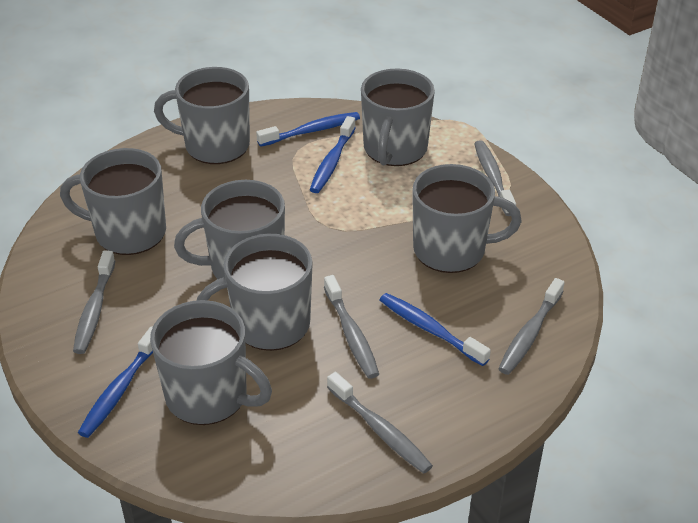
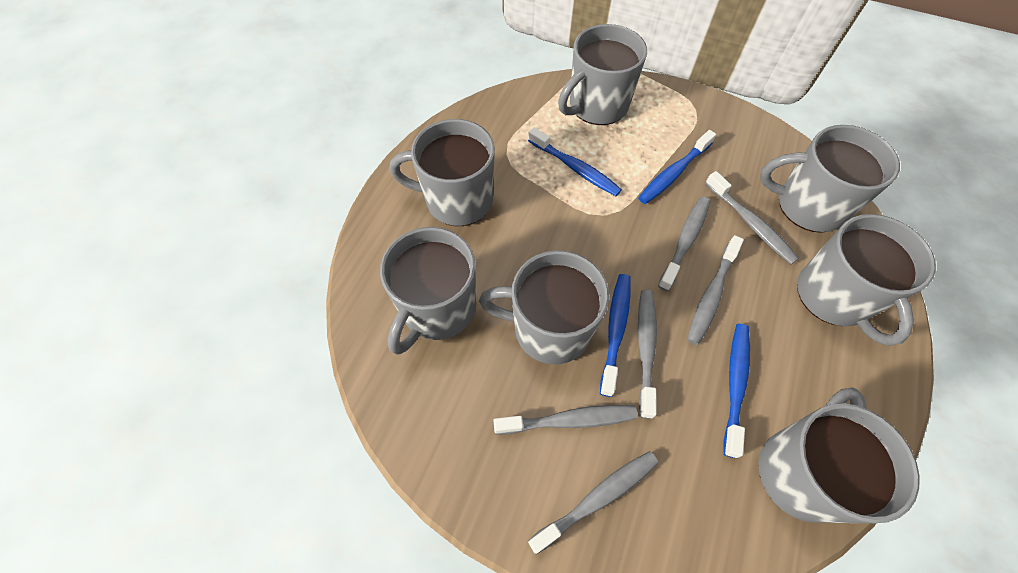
grey toothbrush: [73,250,115,354] [324,275,379,379] [327,372,433,474] [474,140,516,216] [498,278,565,375] = 5 -> [493,405,638,435] [528,451,658,554] [638,290,657,419] [658,197,711,291] [687,235,744,345] [705,171,799,264] = 6

